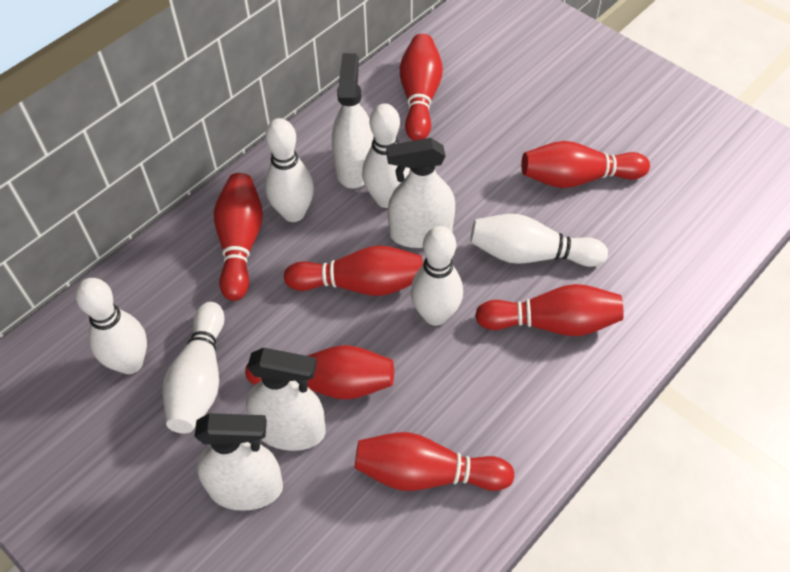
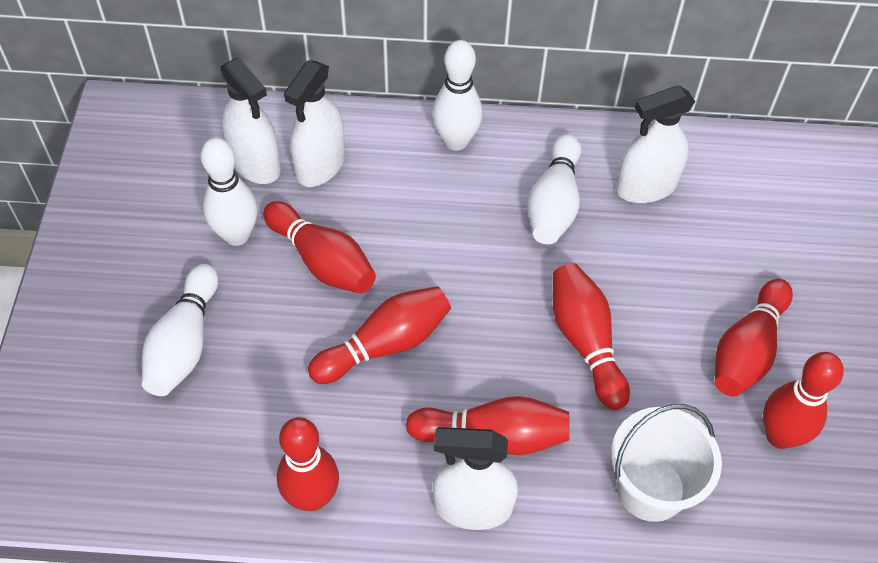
white bowling pin: [76,278,147,374] [162,302,225,434] [265,118,314,222] [362,104,410,208] [411,226,463,326] [470,214,608,267] = 6 -> [142,264,218,396] [200,138,258,246] [432,40,483,151] [527,134,581,244] = 4
white bucket: none = 0 -> [611,404,722,522] = 1

